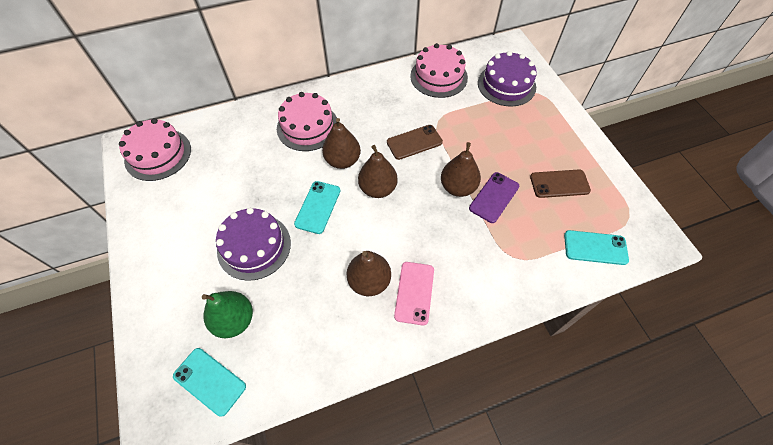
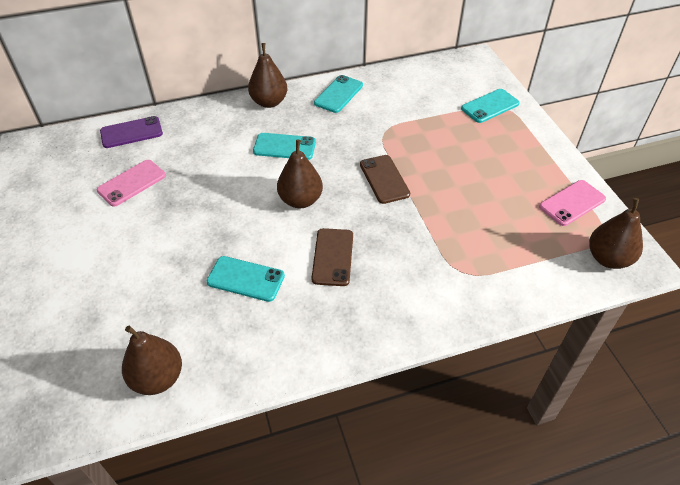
green pear: [202,291,253,338] = 1 -> none = 0
pink cake: [119,118,191,181] [277,92,337,151] [410,43,468,98] = 3 -> none = 0
pink phone: [394,262,434,326] = 1 -> [97,160,166,207] [539,180,606,226] = 2
purple cake: [216,208,291,281] [478,51,537,106] = 2 -> none = 0
turquoise phone: [173,348,246,417] [294,181,341,234] [564,230,629,265] = 3 -> [207,256,285,302] [253,133,316,160] [314,75,363,113] [461,89,520,123] = 4

